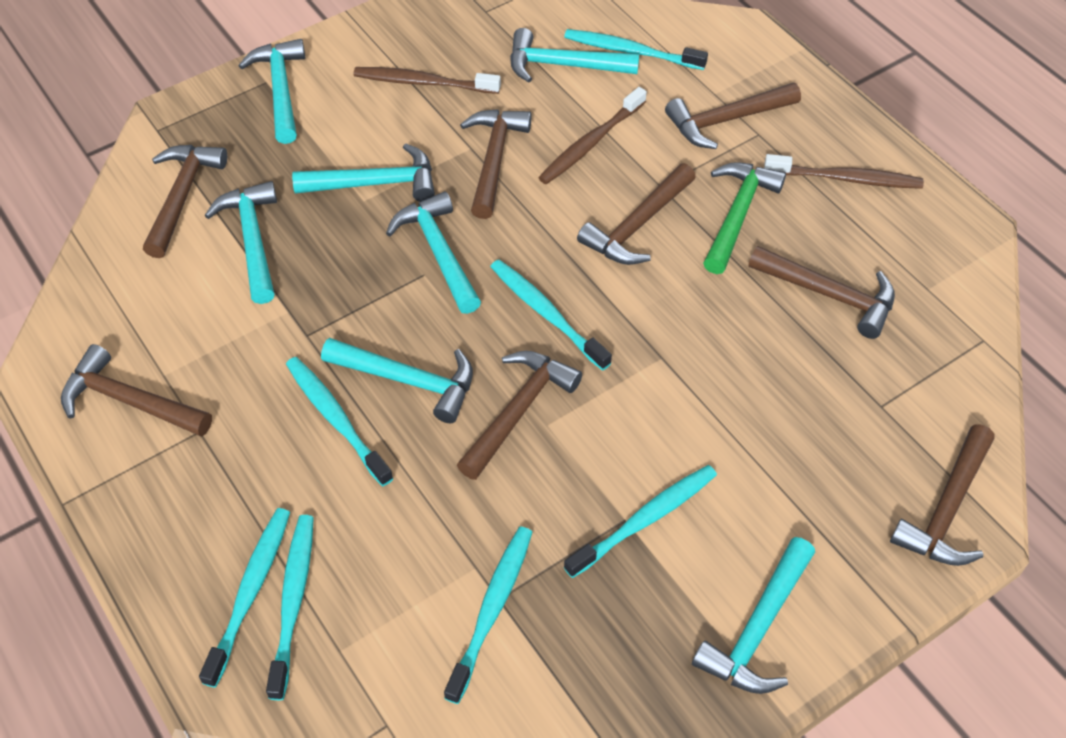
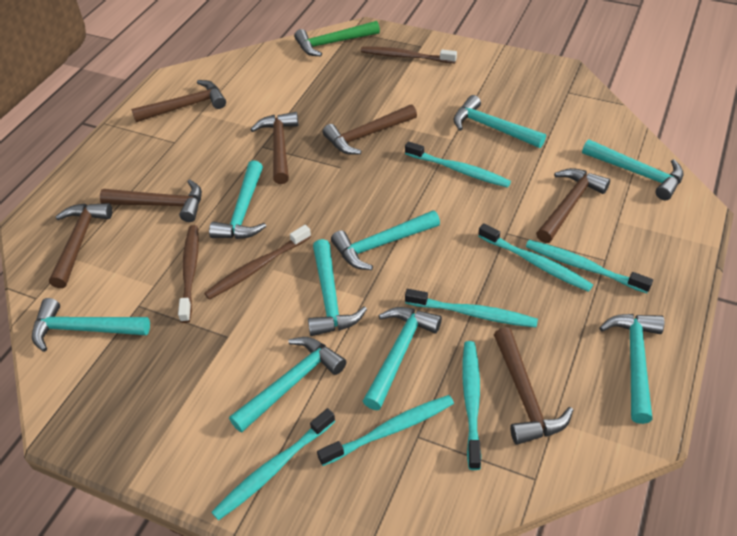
brown hammer: [61,344,212,437] [143,145,227,258] [457,351,582,480] [460,109,532,219] [577,163,696,265] [665,83,801,149] [749,246,895,339] [890,424,995,566] = 8 -> [49,203,112,288] [100,179,202,222] [131,80,226,122] [250,112,299,184] [323,104,417,155] [494,327,573,445] [536,168,610,243] = 7
turquoise hammer: [204,181,277,304] [239,39,305,144] [292,143,435,202] [321,338,473,423] [386,191,481,314] [510,28,639,83] [692,537,815,694] = 7 -> [32,298,150,352] [209,160,266,239] [229,337,346,433] [308,239,367,336] [331,210,440,270] [363,307,442,410] [453,95,546,148] [582,139,683,200] [599,314,664,424] = 9

